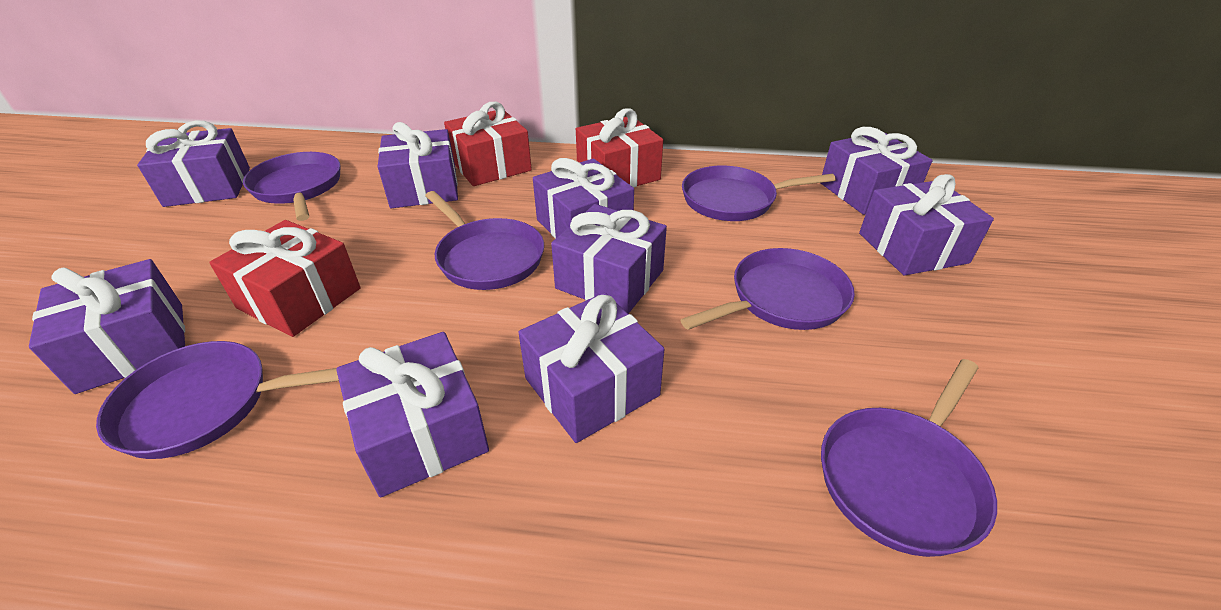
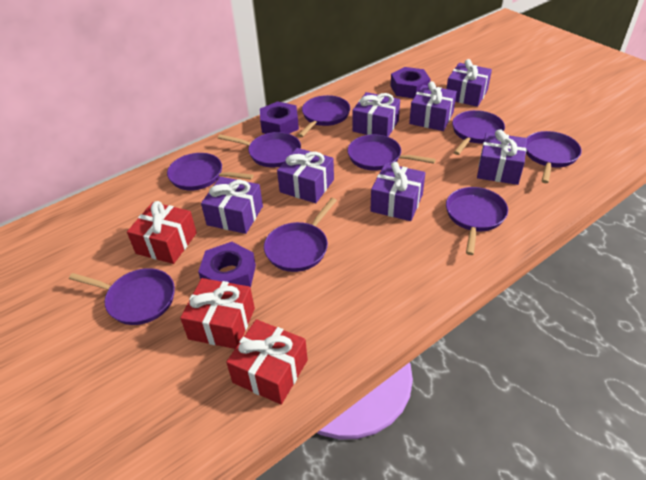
purple gift: [29,259,185,394] [137,121,250,207] [336,332,489,497] [378,122,458,208] [518,293,664,443] [533,158,634,239] [551,204,667,314] [821,127,933,215] [859,174,994,276] = 9 -> [201,177,263,234] [277,148,334,203] [352,92,400,137] [370,162,425,221] [409,81,457,131] [447,59,492,107] [477,129,527,185] = 7
purple nut: none = 0 -> [198,242,256,287] [260,101,299,134] [391,67,430,98] = 3
purple pan: [96,341,339,459] [243,152,341,221] [425,191,544,290] [681,248,855,330] [682,165,836,221] [821,359,997,557] = 6 -> [69,268,175,325] [167,153,254,191] [218,132,301,167] [264,198,337,272] [298,95,350,137] [347,134,436,171] [446,187,508,255] [452,110,505,155] [526,131,582,183] = 9

